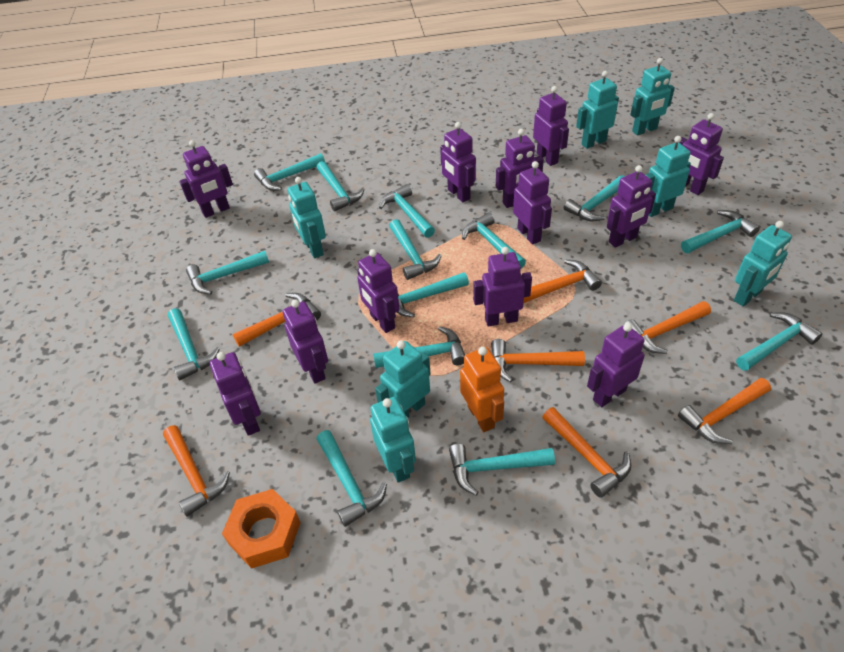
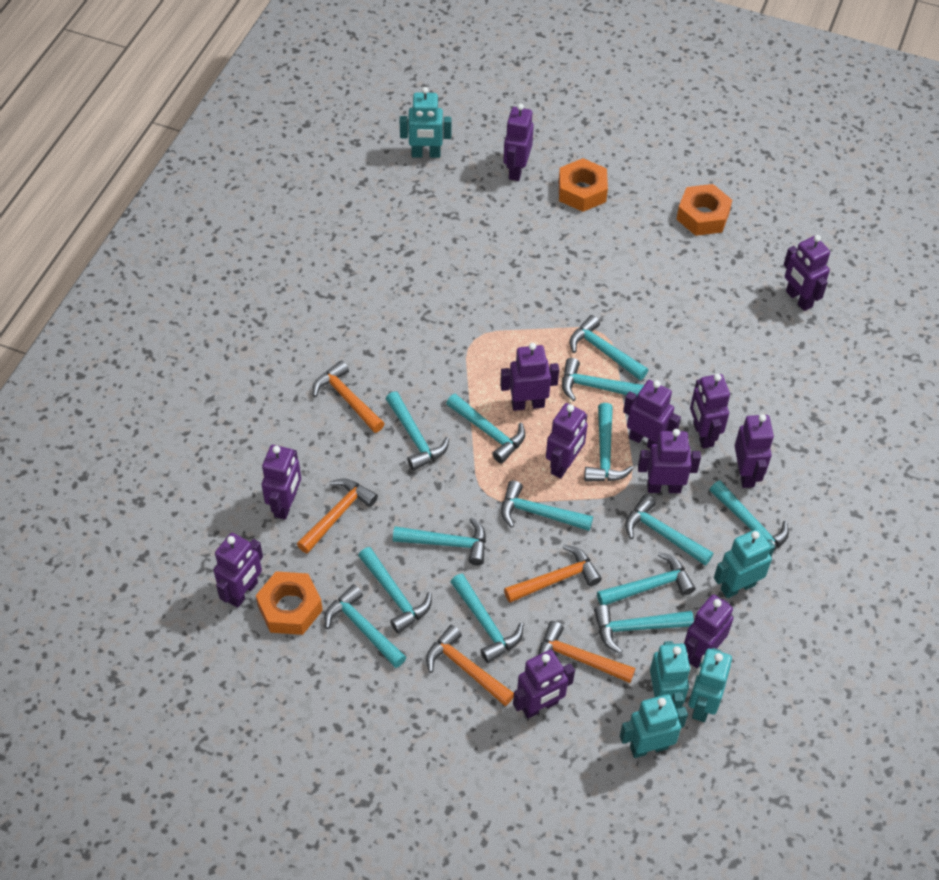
orange hammer: [163,425,230,517] [233,293,321,347] [491,339,585,383] [524,260,602,303] [542,407,631,498] [625,301,711,354] [678,378,771,444] = 7 -> [297,478,378,554] [313,360,385,433] [426,625,514,706] [504,545,602,603] [539,621,635,683] = 5
orange nut: [222,489,301,569] = 1 -> [256,571,323,635] [559,158,608,212] [676,184,732,236] = 3
orange robot: [460,347,504,432] = 1 -> none = 0
turquoise robot: [288,177,326,258] [370,397,416,483] [375,340,431,418] [576,71,619,149] [630,58,675,136] [646,136,691,217] [734,221,792,307] = 7 -> [400,87,451,158] [620,694,688,758] [650,641,691,709] [688,648,732,722] [714,529,775,598] = 5

